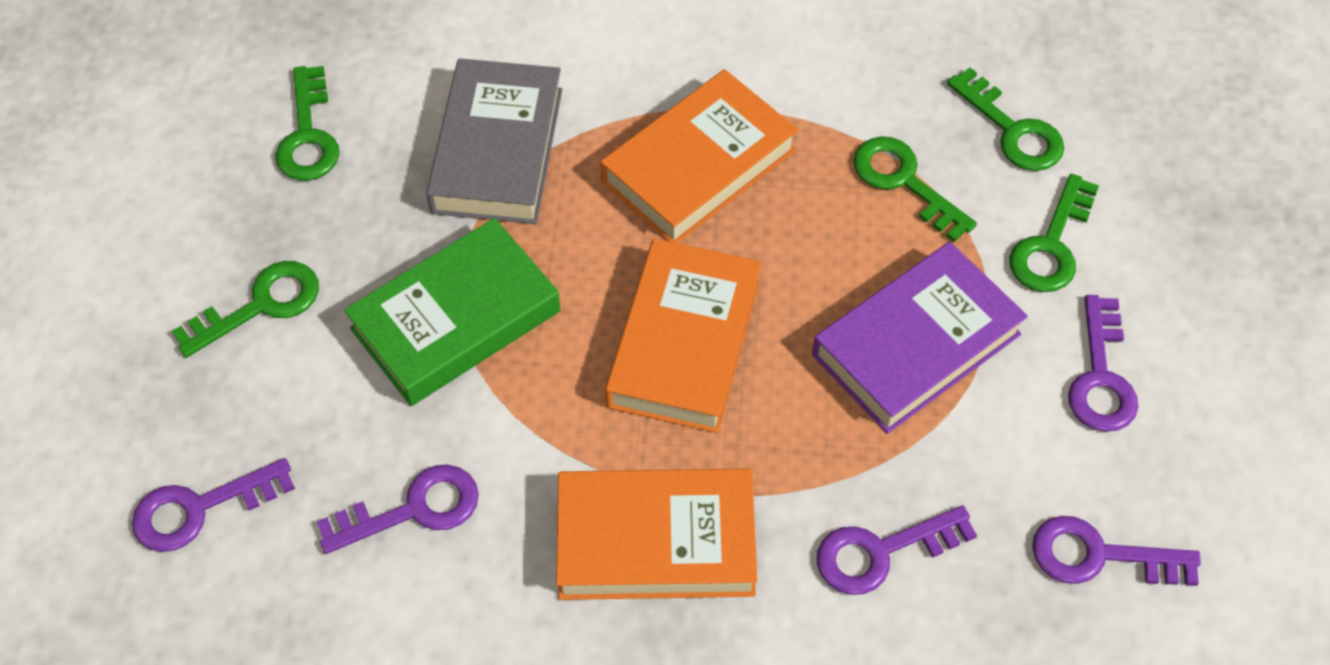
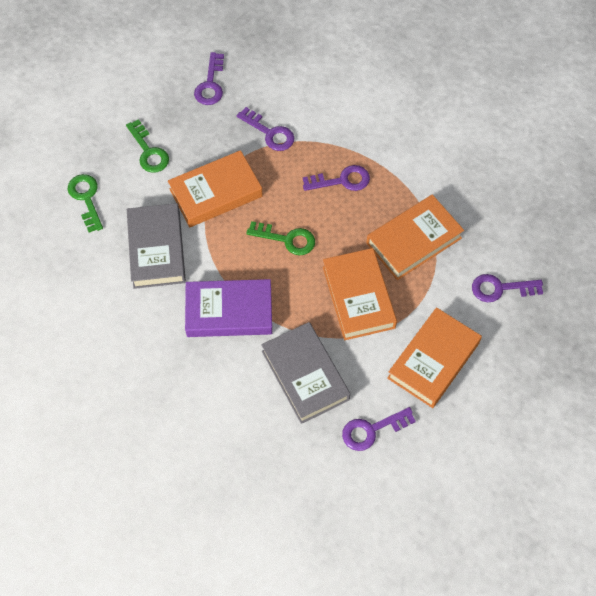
green book: [344,218,560,406] = 1 -> none = 0
green key: [172,261,319,358] [275,66,339,181] [853,137,977,242] [947,67,1064,171] [1010,174,1099,292] = 5 -> [68,174,103,233] [126,119,169,173] [246,221,315,255] = 3
grey book: [426,58,562,224] = 1 -> [127,203,186,289] [261,322,350,424] = 2
orange book: [556,468,758,600] [601,69,798,243] [605,238,761,433] = 3 -> [168,150,263,227] [323,248,397,340] [366,195,464,280] [387,307,482,408] = 4

